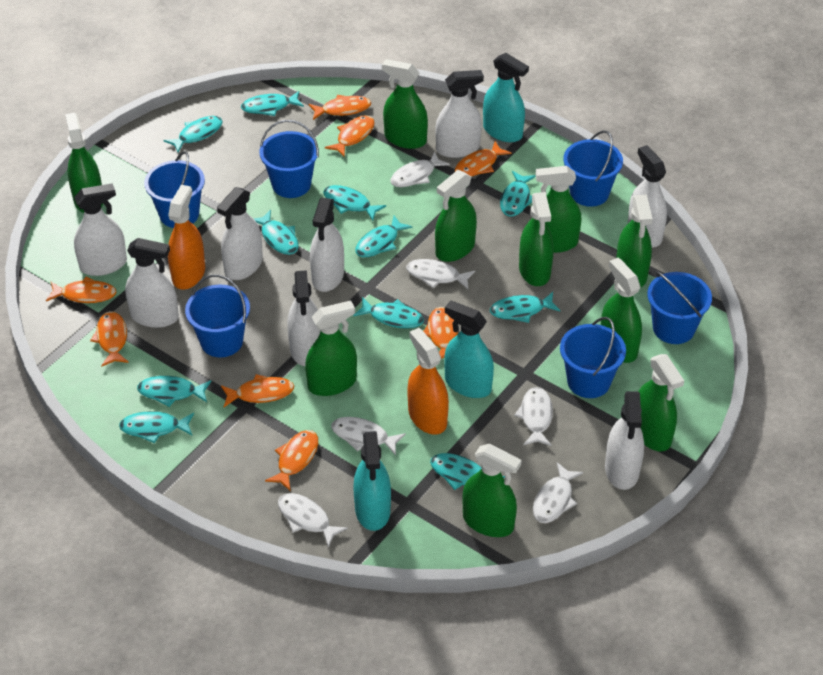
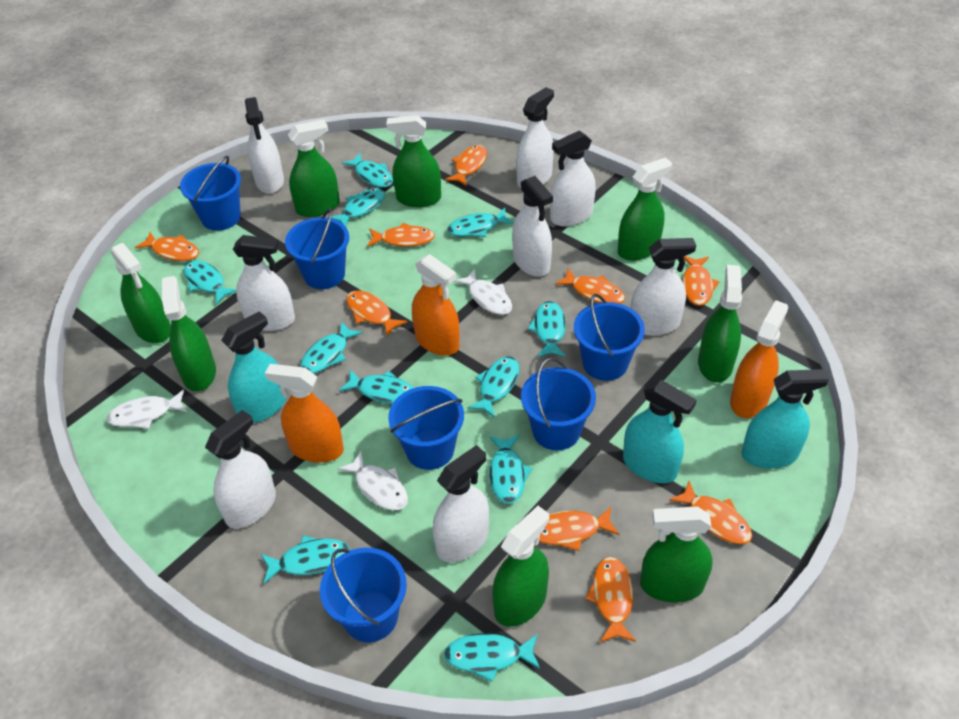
green spray bottle: [65,113,103,213] [305,301,357,396] [382,59,428,149] [435,170,477,262] [463,444,522,537] [519,192,553,286] [536,166,581,253] [601,257,642,363] [616,194,653,288] [638,354,684,451] = 10 -> [111,242,171,343] [162,276,216,392] [288,120,340,217] [386,115,441,207] [492,506,549,627] [618,158,672,261] [640,506,713,603] [698,265,742,383] = 8
orange fish: [46,277,117,303] [90,311,129,367] [221,374,294,407] [265,430,318,491] [309,95,371,120] [325,115,375,157] [423,307,458,359] [455,141,512,177] = 8 -> [135,232,199,261] [346,291,407,337] [367,223,435,247] [445,145,487,186] [539,507,620,551] [555,268,625,304] [585,557,636,642] [669,481,752,544] [682,256,720,306] = 9
orange spray bottle: [168,185,205,289] [407,328,449,435] = 2 -> [265,364,344,463] [412,254,460,356] [730,300,788,418] = 3
white fish: [278,493,348,547] [331,417,406,455] [390,151,450,187] [406,259,475,290] [514,387,553,446] [533,462,583,523] = 6 -> [106,389,187,429] [338,451,408,510] [454,269,512,315] = 3

